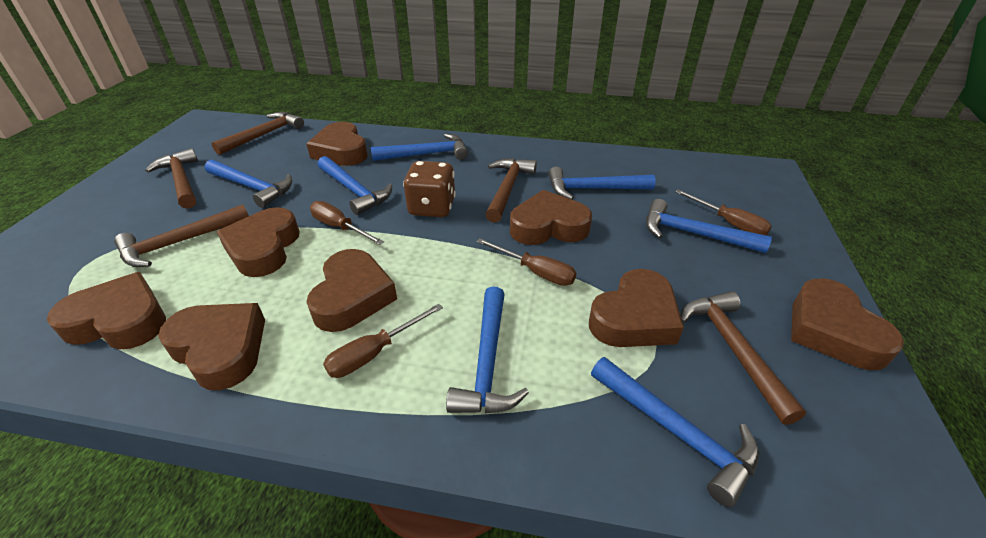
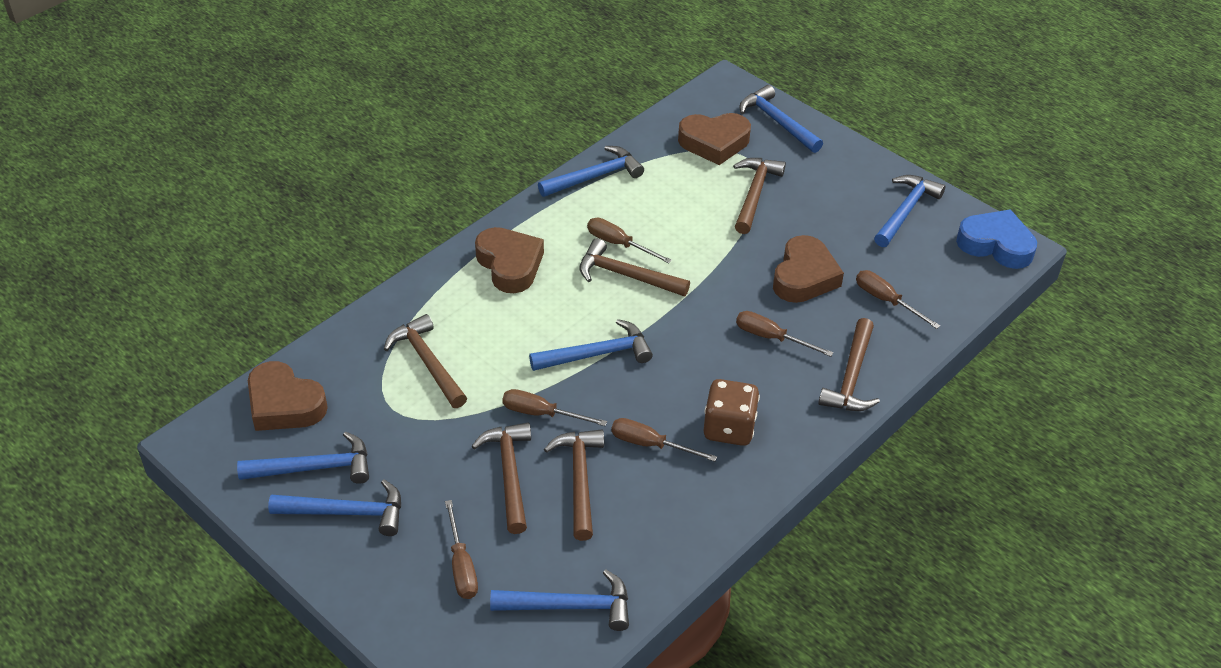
blue heart: none = 0 -> [956,209,1037,269] = 1
brown hammer: [114,204,249,267] [145,148,198,209] [211,112,304,155] [485,158,537,223] [680,291,806,425] = 5 -> [384,314,467,408] [472,422,531,534] [544,430,604,541] [579,238,690,297] [733,158,786,234] [818,318,880,411] = 6
brown heart: [47,272,166,349] [158,303,265,390] [217,207,300,277] [307,122,368,166] [307,249,397,332] [510,190,592,245] [589,269,684,347] [791,278,904,370] = 8 -> [248,361,328,431] [475,227,544,293] [678,113,751,165] [773,235,844,303] = 4
brown screwdriver: [310,201,384,245] [323,304,443,378] [476,238,577,286] [675,189,772,235] = 4 -> [445,500,478,599] [502,389,607,426] [587,218,672,264] [611,418,717,462] [736,311,833,357] [856,270,940,329] = 6

